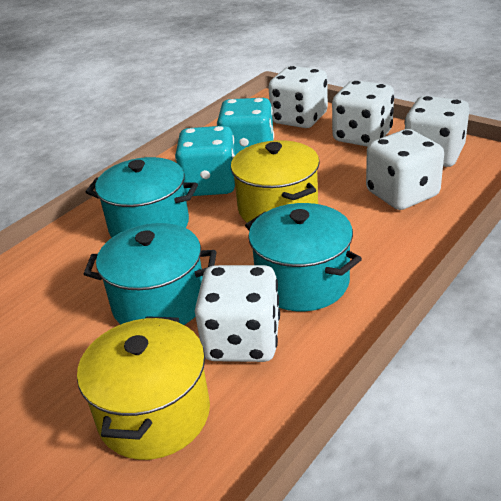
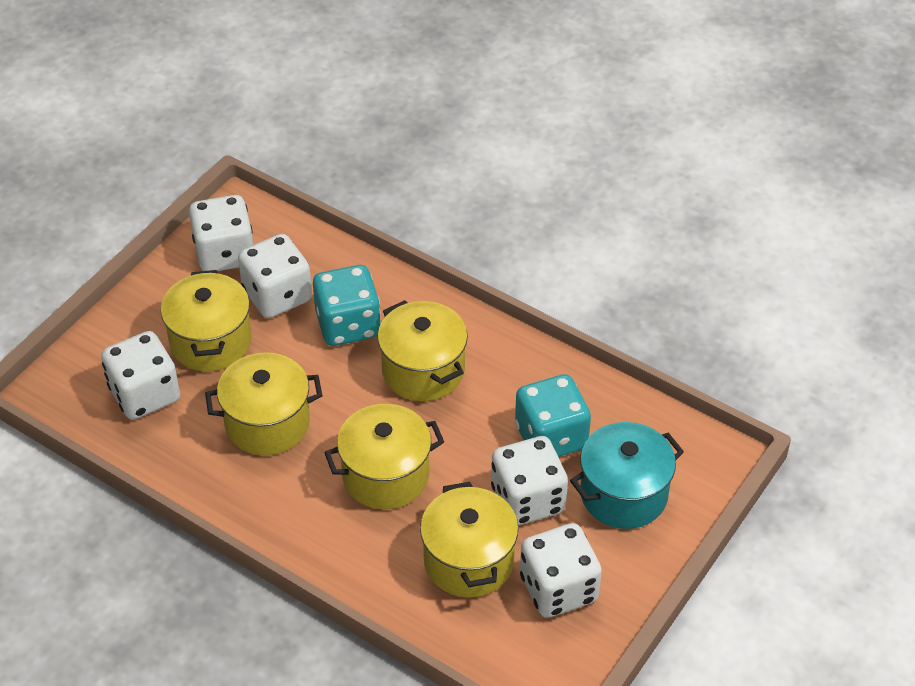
turquoise pot: [84,223,216,325] [86,157,198,237] [245,203,362,311] = 3 -> [570,422,684,529] = 1
yellow pot: [77,316,210,460] [231,140,320,223] = 2 -> [161,270,252,371] [205,352,322,456] [324,404,444,510] [377,300,468,401] [420,482,519,598] = 5

